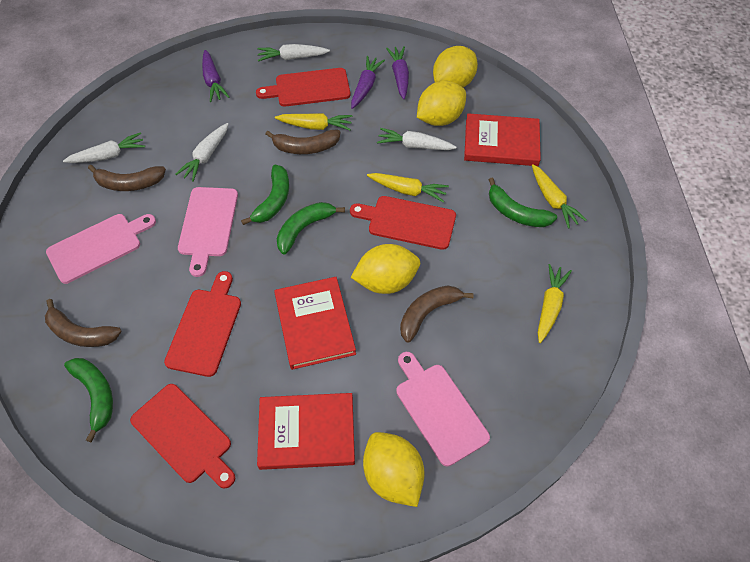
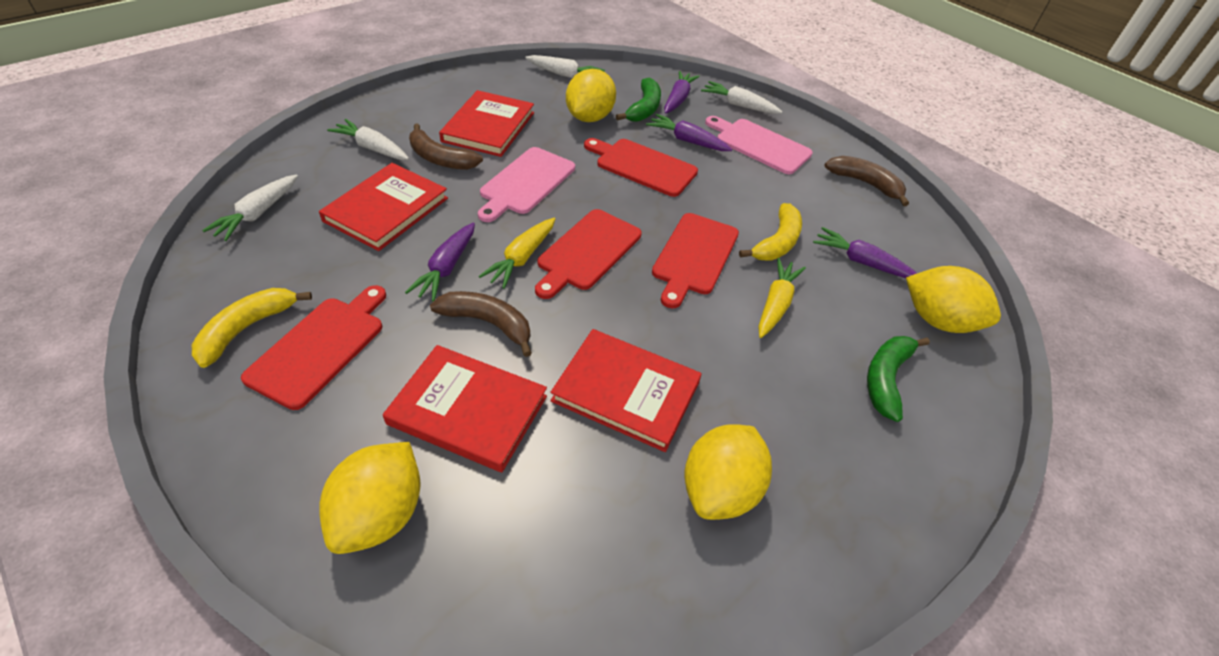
brown banana: [45,299,122,347] [88,165,166,191] [265,130,340,154] [400,285,474,343] = 4 -> [409,124,483,170] [430,291,532,357] [825,156,909,206] = 3
green banana: [64,358,113,442] [241,164,289,225] [277,202,345,255] [488,177,557,227] = 4 -> [616,78,661,122] [867,336,930,422] = 2
pink cutting board: [46,214,156,284] [178,187,238,277] [396,352,490,466] = 3 -> [478,147,575,222] [705,116,813,174] = 2
purple carrot: [202,50,229,102] [351,56,385,109] [386,46,409,99] = 3 -> [405,222,475,301] [646,114,732,151] [664,71,699,114] [813,227,917,278] = 4
red book: [257,393,355,470] [274,277,356,370] [464,113,541,166] = 3 -> [319,163,448,251] [383,345,547,472] [439,90,534,157] [550,329,702,452] = 4
yellow banana: none = 0 -> [192,288,312,368] [739,203,802,261] = 2
yellow carrot: [275,113,352,130] [367,173,449,202] [532,164,587,229] [538,264,572,343] = 4 -> [479,218,555,289] [758,258,806,338] = 2

